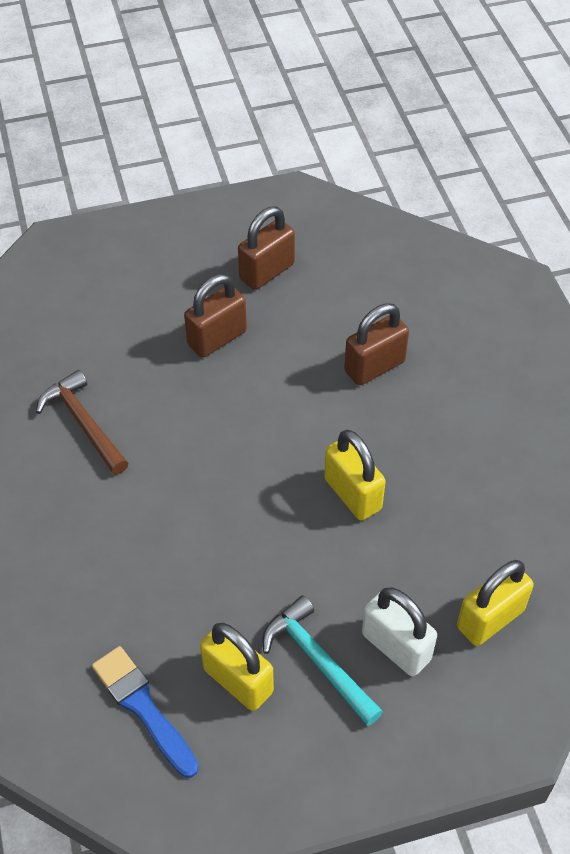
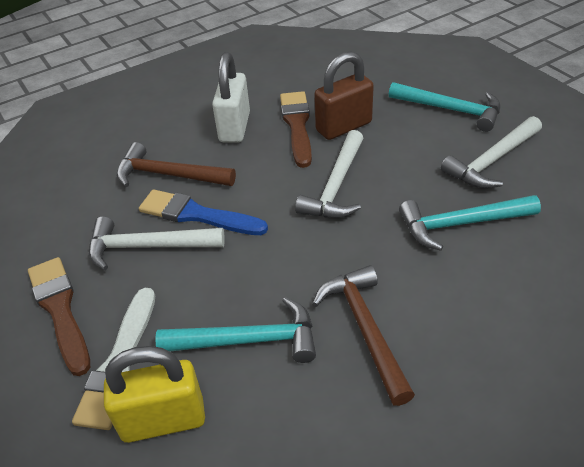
brown brush: none = 0 -> [28,257,90,376] [280,91,312,168] = 2
brown hammer: [36,370,128,475] = 1 -> [117,142,236,187] [312,265,415,406] = 2
brown padlock: [184,274,247,358] [238,207,295,290] [344,303,409,385] = 3 -> [314,51,374,140] = 1
turquoise hammer: [263,595,383,726] = 1 -> [155,297,316,363] [389,82,501,132] [399,195,541,251] = 3
white brush: none = 0 -> [72,288,155,430] = 1
white hammer: none = 0 -> [89,216,225,270] [295,130,364,218] [441,116,542,189] = 3
yellow padlock: [200,623,274,711] [324,430,386,521] [457,560,534,646] = 3 -> [104,346,205,443] = 1

